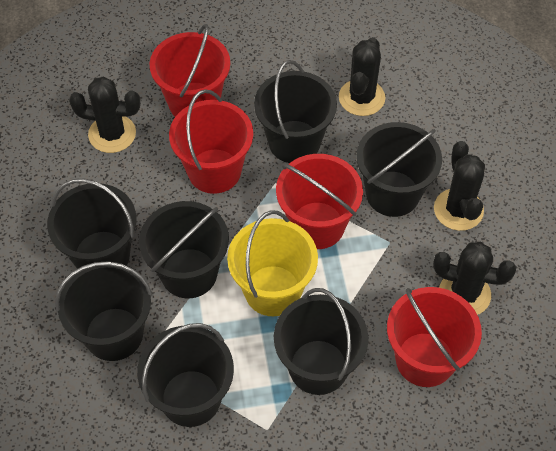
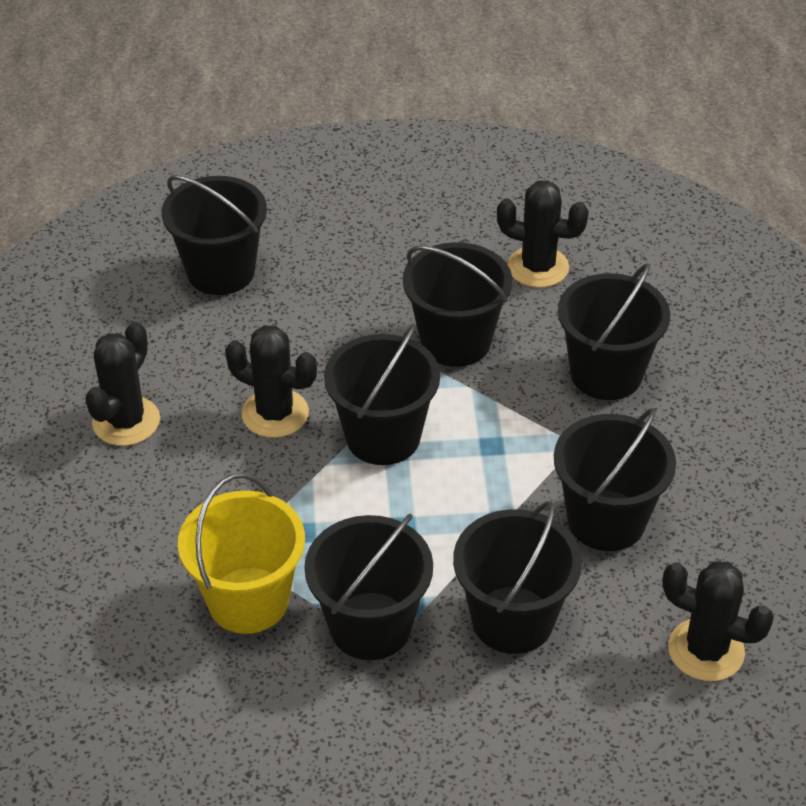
red bucket: [149,24,230,117] [169,89,253,194] [276,154,363,249] [387,287,482,387] = 4 -> none = 0

